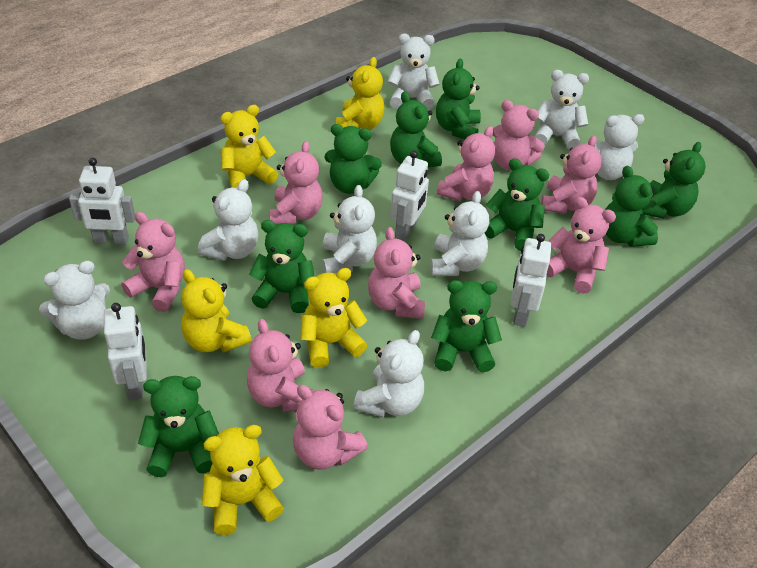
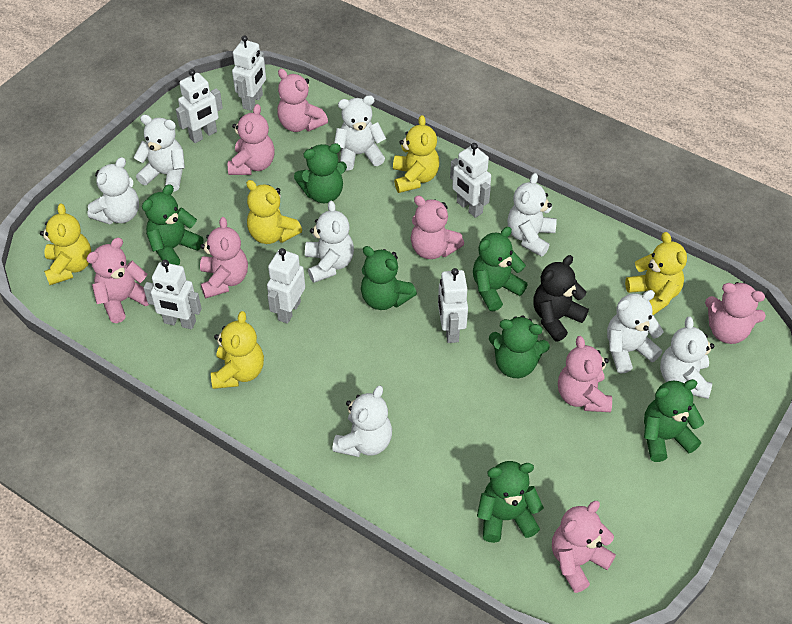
black teddy bear: none = 0 -> [533,255,589,342] = 1
green teddy bear: [138,376,219,477] [249,220,315,313] [324,124,382,194] [390,91,442,167] [431,280,502,373] [436,59,481,139] [485,158,549,251] [605,166,658,247] [642,142,706,218] = 9 -> [142,184,204,265] [294,143,347,204] [361,246,417,310] [473,227,528,311] [477,461,544,543] [489,315,550,378] [644,379,704,462] = 7
pink teddy bear: [121,212,185,312] [247,319,313,411] [269,141,323,225] [293,385,368,470] [368,227,425,319] [437,126,495,201] [493,100,545,170] [541,135,602,214] [547,197,616,294] = 9 -> [86,238,149,323] [200,217,248,298] [228,104,275,175] [277,69,328,132] [411,196,464,259] [552,501,616,593] [558,336,612,412] [705,282,766,344] = 8
white robot: [69,158,135,245] [104,303,147,400] [390,150,429,241] [511,234,551,327] = 4 -> [144,260,202,329] [176,69,223,143] [232,35,266,111] [267,248,305,324] [438,268,468,343] [450,143,491,218] = 6

